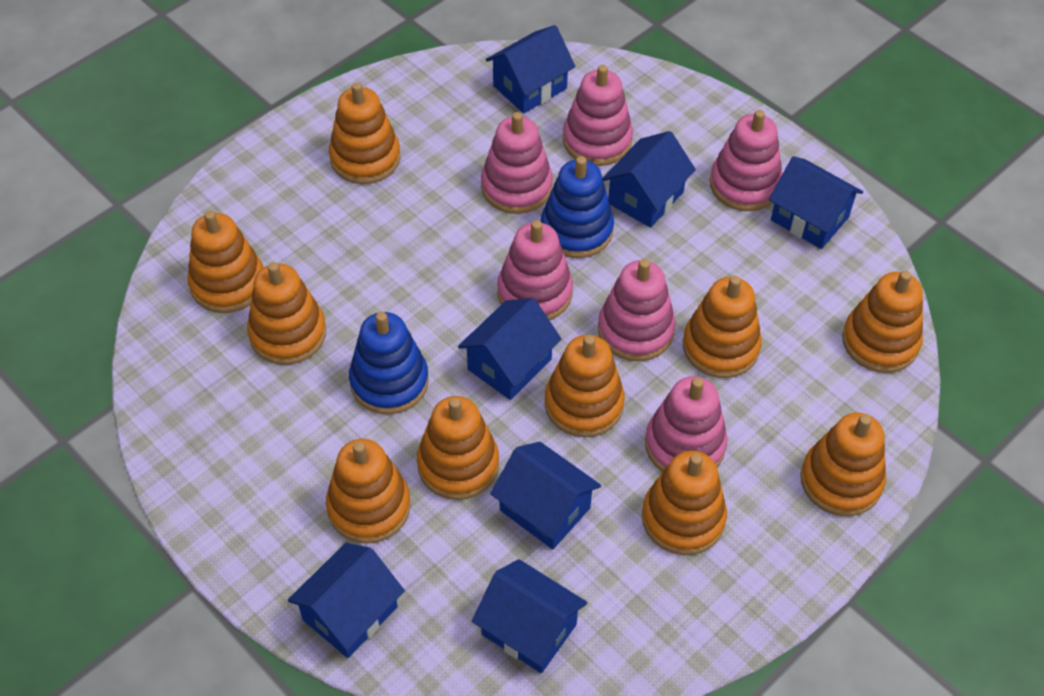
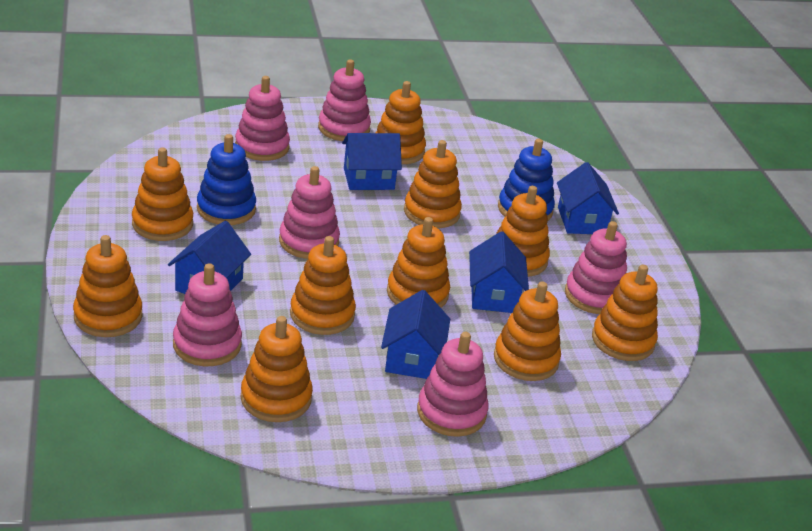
blue house: [288,543,405,658] [458,298,561,400] [472,559,587,673] [486,25,575,114] [490,442,601,549] [602,131,696,228] [769,156,863,249] = 7 -> [168,221,251,294] [342,133,402,190] [381,290,450,379] [469,231,529,313] [557,162,619,234] = 5

